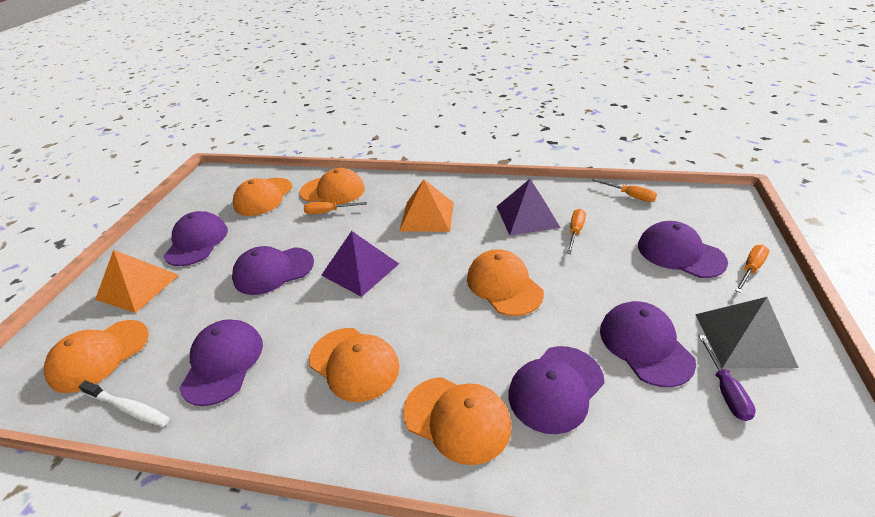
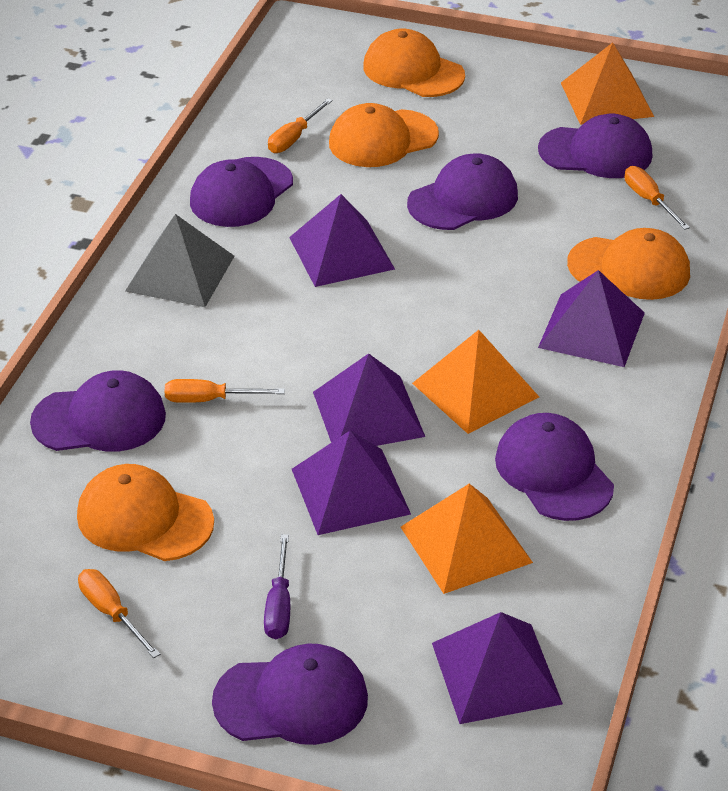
orange cap: [44,320,149,393] [233,178,292,216] [300,168,365,204] [309,328,399,402] [403,377,511,465] [467,249,544,316] = 6 -> [77,464,214,561] [329,103,439,167] [363,29,465,97] [567,228,690,300] = 4
orange pyramid: [95,250,179,313] [400,180,454,232] = 2 -> [401,484,533,594] [412,330,539,434] [561,43,654,125] = 3
purple pyramid: [321,231,399,297] [496,179,560,236] = 2 -> [289,194,395,287] [292,430,411,535] [313,353,425,446] [432,612,563,724] [538,270,645,367] = 5
white toothbrush: [79,380,170,426] = 1 -> none = 0

